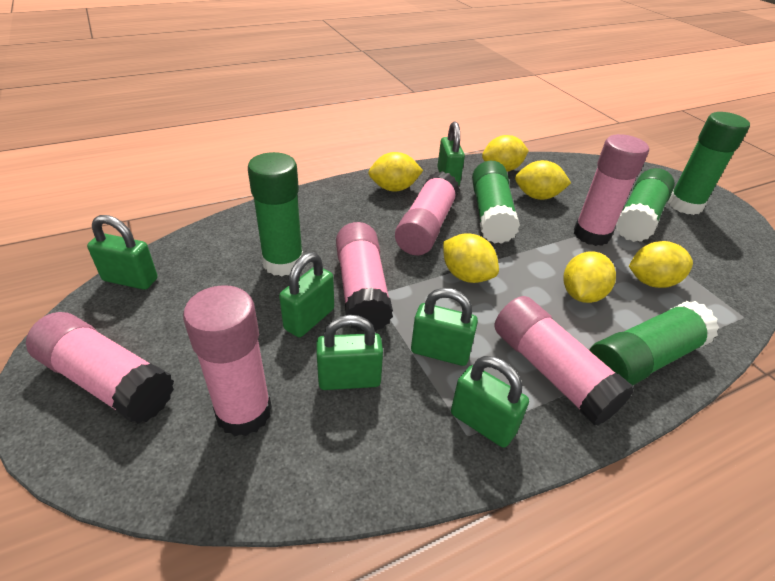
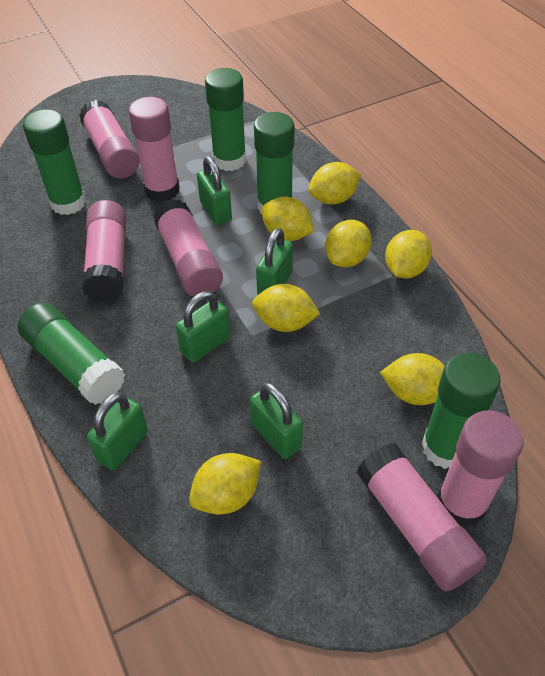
green padlock: [87,215,158,290] [279,252,334,337] [316,315,383,390] [411,288,478,366] [437,122,465,186] [451,356,529,448] = 6 -> [87,392,148,470] [176,291,230,363] [197,156,232,225] [250,383,303,459] [256,228,293,295] = 5
yellow lemon: [368,152,423,192] [443,234,499,283] [482,135,529,172] [515,160,571,200] [564,251,616,303] [629,241,693,288] = 6 -> [189,453,261,515] [252,284,320,332] [262,197,314,241] [308,162,361,204] [325,220,372,267] [380,353,445,405] [385,230,432,278] = 7

